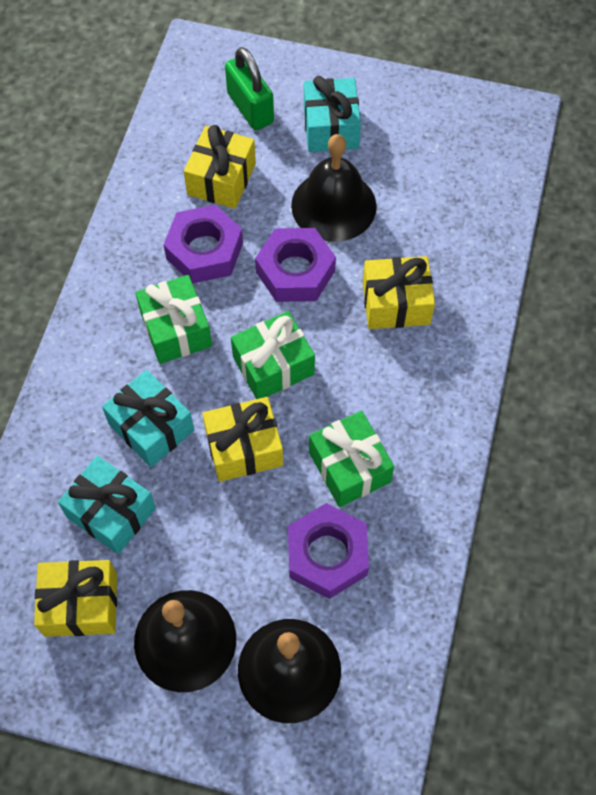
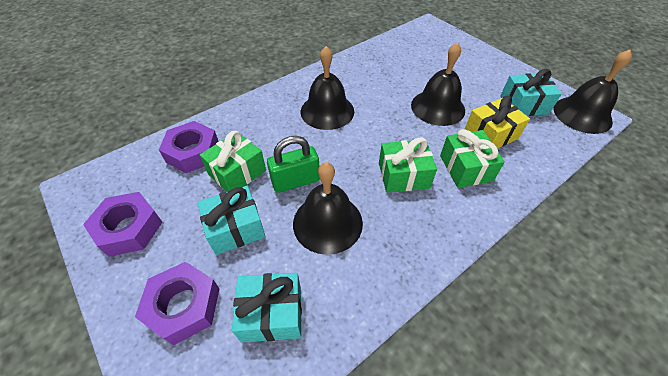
black bell: [134,590,236,692] [238,619,341,723] [291,134,377,242] = 3 -> [293,162,363,255] [301,46,354,130] [411,42,465,126] [554,50,632,134] = 4
yellow gift: [34,560,117,637] [184,125,256,209] [202,397,283,482] [363,256,435,329] = 4 -> [464,96,530,149] = 1

